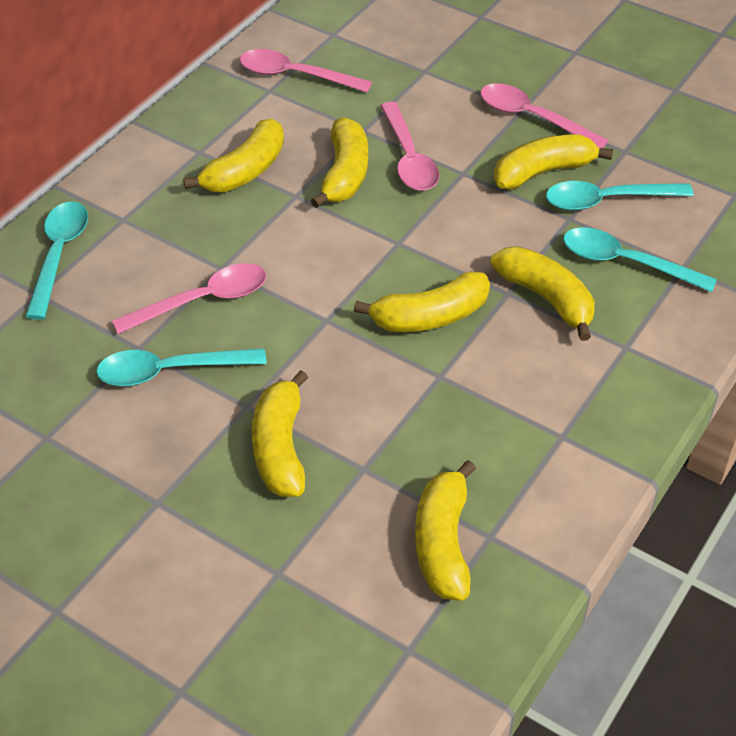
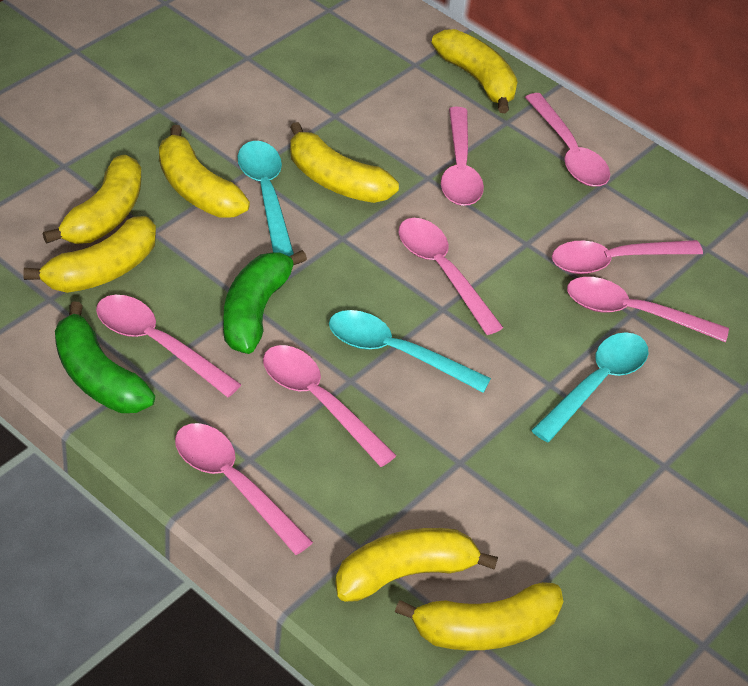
green banana: none = 0 -> [55,302,155,413] [223,250,307,354] = 2
pink spoon: [112,263,266,334] [240,49,372,92] [380,102,439,191] [480,84,609,148] = 4 -> [96,295,242,397] [175,423,313,555] [263,345,397,467] [398,218,503,335] [441,107,484,206] [525,93,610,187] [552,240,703,274] [567,277,729,342] = 8
turquoise spoon: [25,201,88,319] [96,349,267,386] [546,181,694,211] [563,227,717,292] = 4 -> [237,141,294,256] [329,310,491,393] [531,332,648,442] = 3

